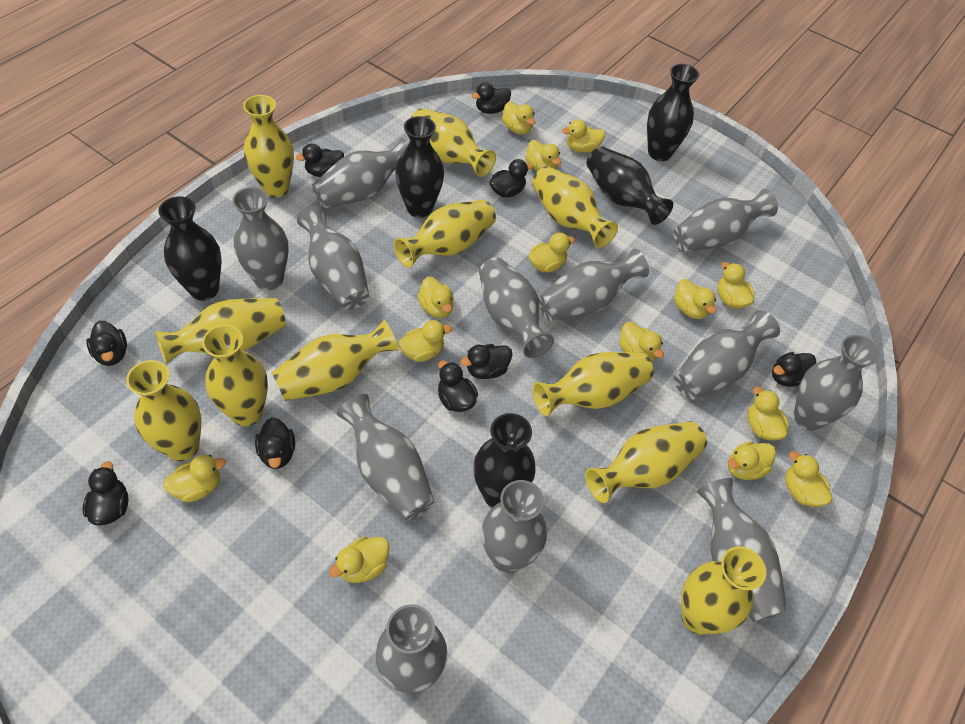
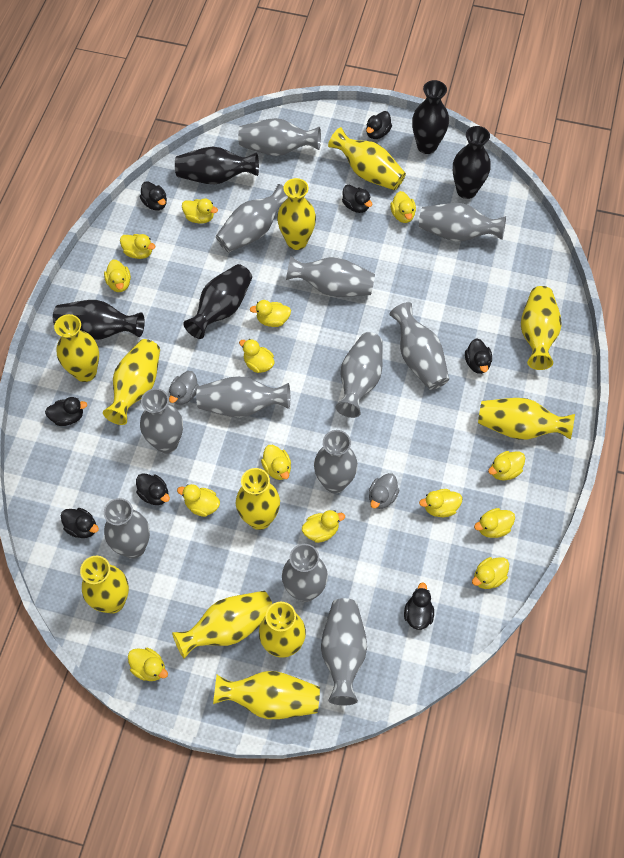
black duck: [83,461,129,526] [86,321,127,366] [255,417,295,469] [296,144,344,177] [438,360,478,412] [460,344,513,379] [471,82,511,114] [489,159,533,198] [772,352,816,387] = 9 -> [45,397,88,426] [61,508,99,538] [136,473,170,505] [140,181,167,210] [342,185,372,213] [366,111,392,139] [404,583,434,630] [465,338,492,374] = 8
grey duck: none = 0 -> [169,371,199,405] [369,473,399,509] = 2

